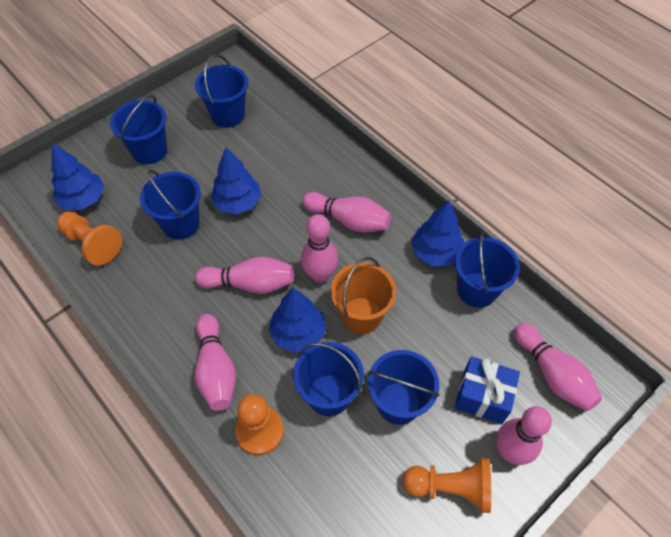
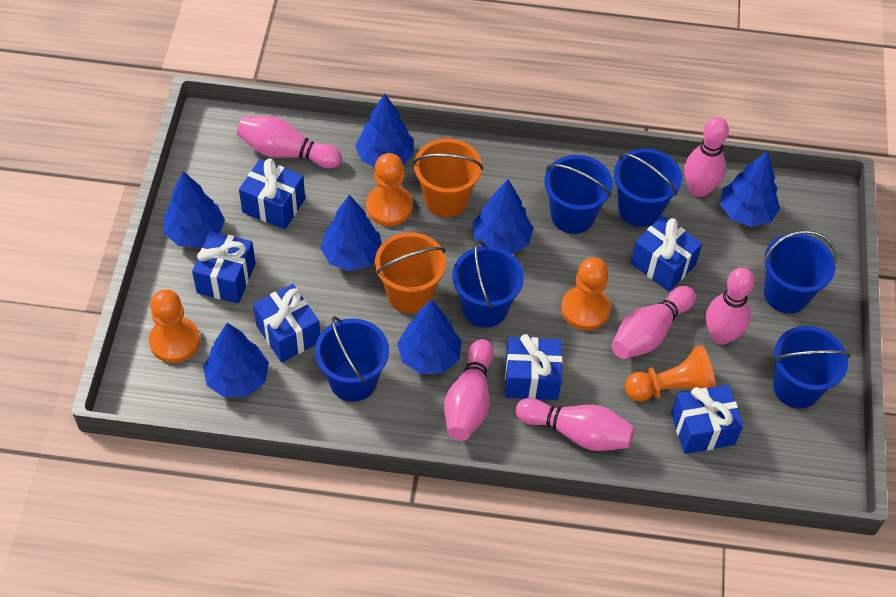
blue gift: [455,356,520,424] = 1 -> [192,231,256,304] [239,159,305,229] [253,284,320,362] [505,334,563,400] [631,216,702,291] [671,385,743,454] = 6
blue tree: [51,143,104,210] [211,147,262,215] [269,288,326,353] [411,200,464,266] = 4 -> [164,171,225,247] [203,323,269,398] [320,195,381,271] [355,94,414,167] [397,299,462,374] [473,179,533,254] [720,151,780,227] = 7
orange bucket: [331,257,396,334] = 1 -> [375,232,446,313] [413,139,483,217] = 2
orange pawn: [57,211,122,266] [235,394,284,455] [403,458,491,513] = 3 -> [149,289,200,363] [366,153,413,226] [561,257,611,330] [625,345,716,401] = 4

